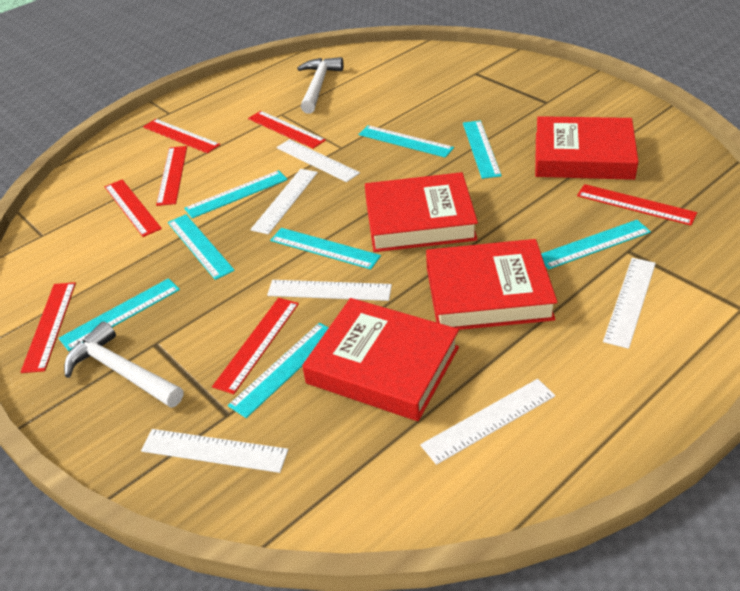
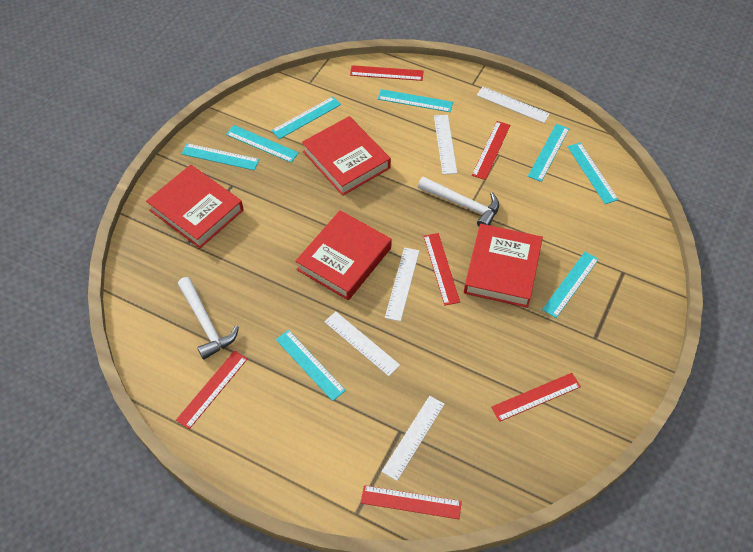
red ruler: [21,282,76,373] [105,179,162,237] [143,119,220,154] [156,146,187,206] [212,298,299,394] [248,111,326,149] [577,184,697,225] = 7 -> [176,350,248,429] [350,65,423,81] [361,485,462,519] [423,233,460,305] [472,121,510,180] [491,373,581,422] = 6
white ruler: [141,429,288,473] [250,169,318,235] [267,280,392,301] [276,139,360,182] [420,379,555,465] [603,258,656,349] = 6 -> [324,312,400,376] [382,396,445,481] [385,247,419,322] [434,115,457,174] [477,87,550,123] = 5

